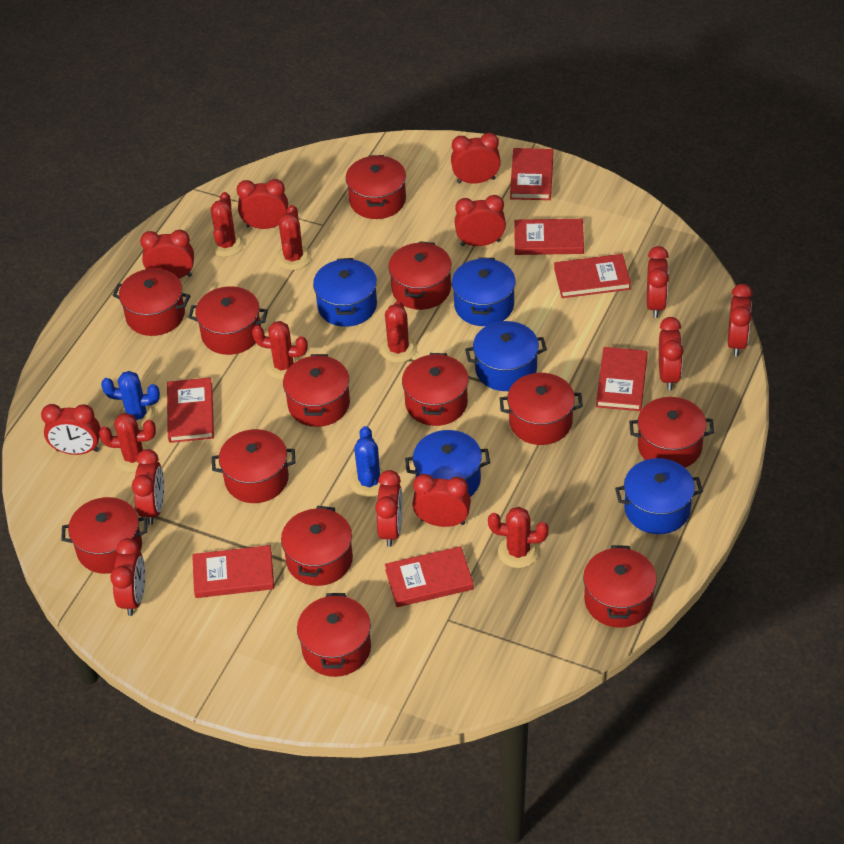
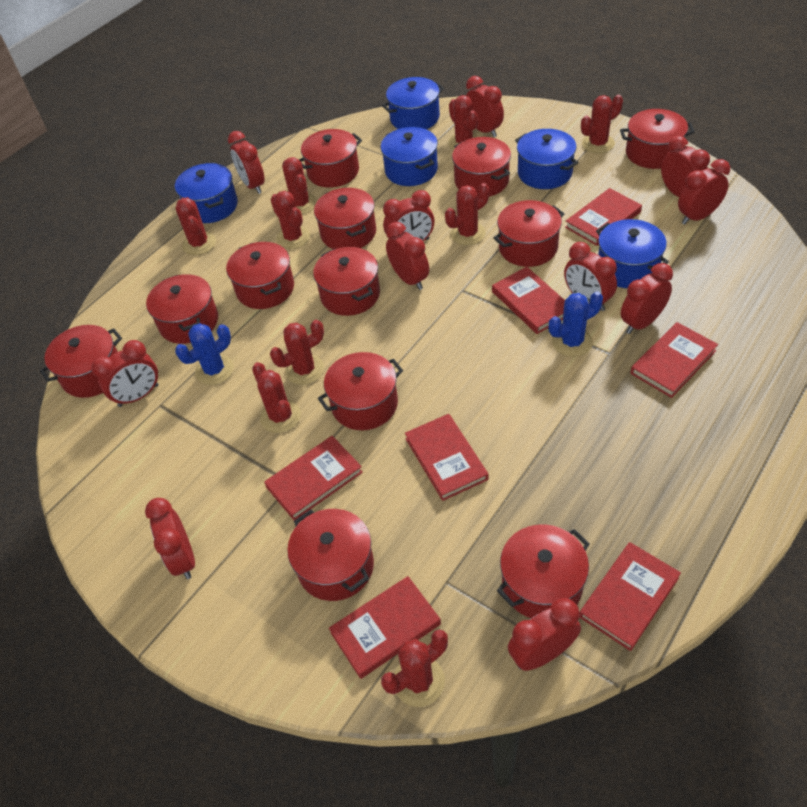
red cactus: [99,413,156,472] [209,192,244,257] [252,321,308,380] [276,205,311,270] [380,301,417,363] [488,507,549,568] = 6 -> [176,197,216,255] [252,362,301,433] [270,320,324,385] [271,191,310,249] [282,157,317,214] [381,630,448,707] [445,183,489,245] [448,95,478,150] [581,95,623,153] = 9
red clock: [41,404,100,455] [110,538,145,616] [132,449,164,525] [140,230,194,278] [237,179,288,229] [375,470,402,547] [412,474,471,527] [451,133,501,184] [454,195,506,246] [647,246,669,318] [659,317,683,390] [728,284,753,356] = 12 -> [91,340,158,407] [145,498,195,579] [228,131,265,194] [383,190,434,241] [386,222,429,290] [466,76,504,137] [508,598,581,671] [564,242,617,311] [621,263,673,334] [661,136,710,197] [678,159,730,224] = 11
red pot: [61,497,147,574] [112,268,191,336] [188,286,268,355] [212,429,295,503] [281,506,353,586] [283,354,350,427] [297,593,371,677] [346,155,406,219] [388,241,452,310] [402,353,469,426] [500,373,583,445] [583,545,657,628] [629,397,714,468] = 13 -> [40,325,122,398] [146,274,218,344] [226,242,294,309] [287,509,374,601] [299,129,362,188] [313,247,380,316] [314,188,376,249] [318,352,403,430] [452,137,511,197] [493,200,564,267] [497,525,590,618] [620,109,695,169] = 12

